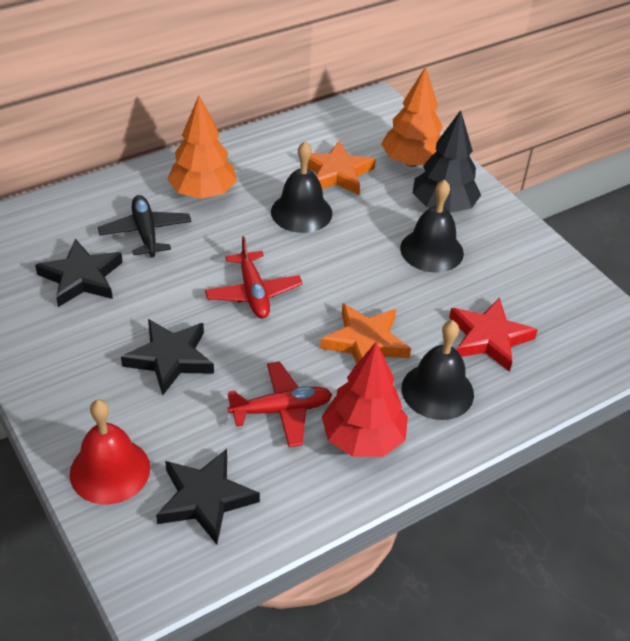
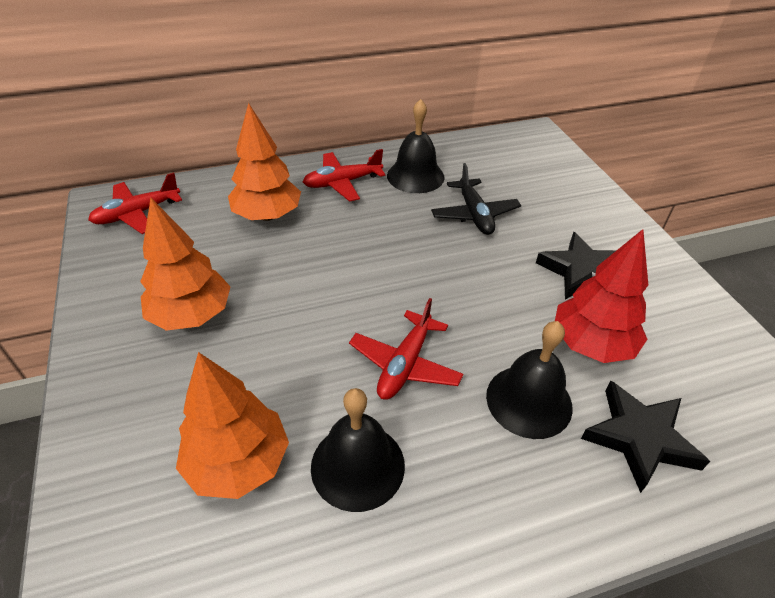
black star: [35,239,123,307] [121,319,214,396] [156,449,260,544] = 3 -> [536,232,617,300] [581,381,710,493] = 2
black tree: [413,110,481,213] = 1 -> none = 0
orange star: [307,140,376,195] [320,303,411,364] = 2 -> none = 0
orange tree: [167,96,237,199] [381,66,443,167] = 2 -> [140,198,231,331] [176,352,289,499] [228,103,301,221] = 3
red bell: [70,399,150,504] = 1 -> none = 0
red plane: [205,236,303,318] [227,361,332,447] = 2 -> [88,172,182,234] [303,149,385,202] [349,298,463,400] = 3
red star: [449,298,537,372] = 1 -> none = 0

